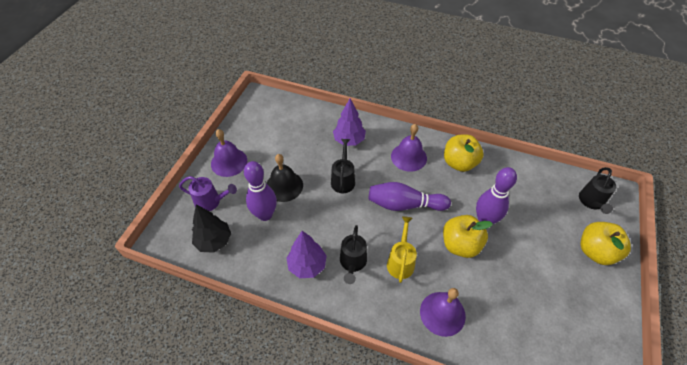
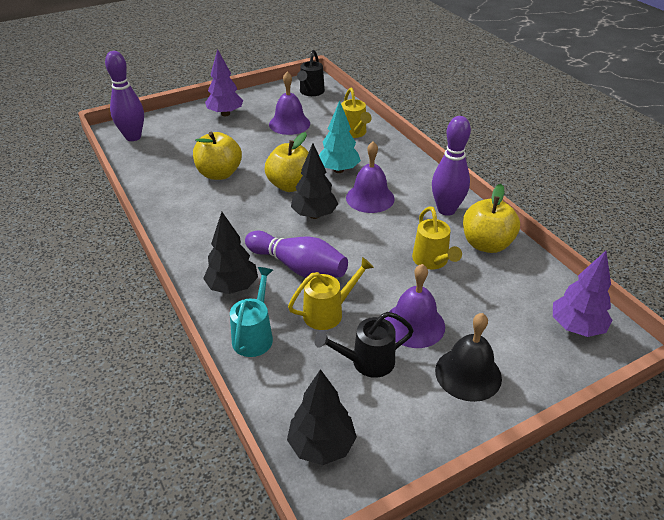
black tree: [192,205,231,253] = 1 -> [203,212,258,294] [287,369,357,465] [291,143,338,219] = 3
black watering can: [331,139,355,193] [340,225,367,284] [579,167,616,214] = 3 -> [297,50,325,96] [314,312,414,378] = 2
purple watering can: [179,176,237,211] = 1 -> none = 0
turquoise tree: none = 0 -> [319,100,361,173] = 1
turquoise watering can: none = 0 -> [230,267,273,357] = 1
yellow watering can: [387,216,417,283] = 1 -> [288,257,374,330] [341,88,372,138] [412,206,462,269] = 3

